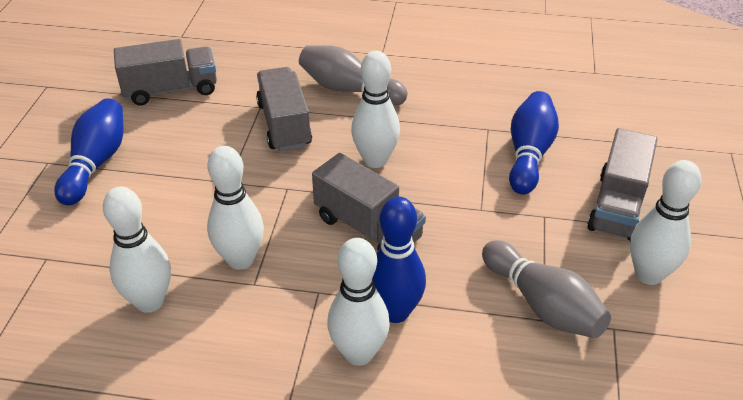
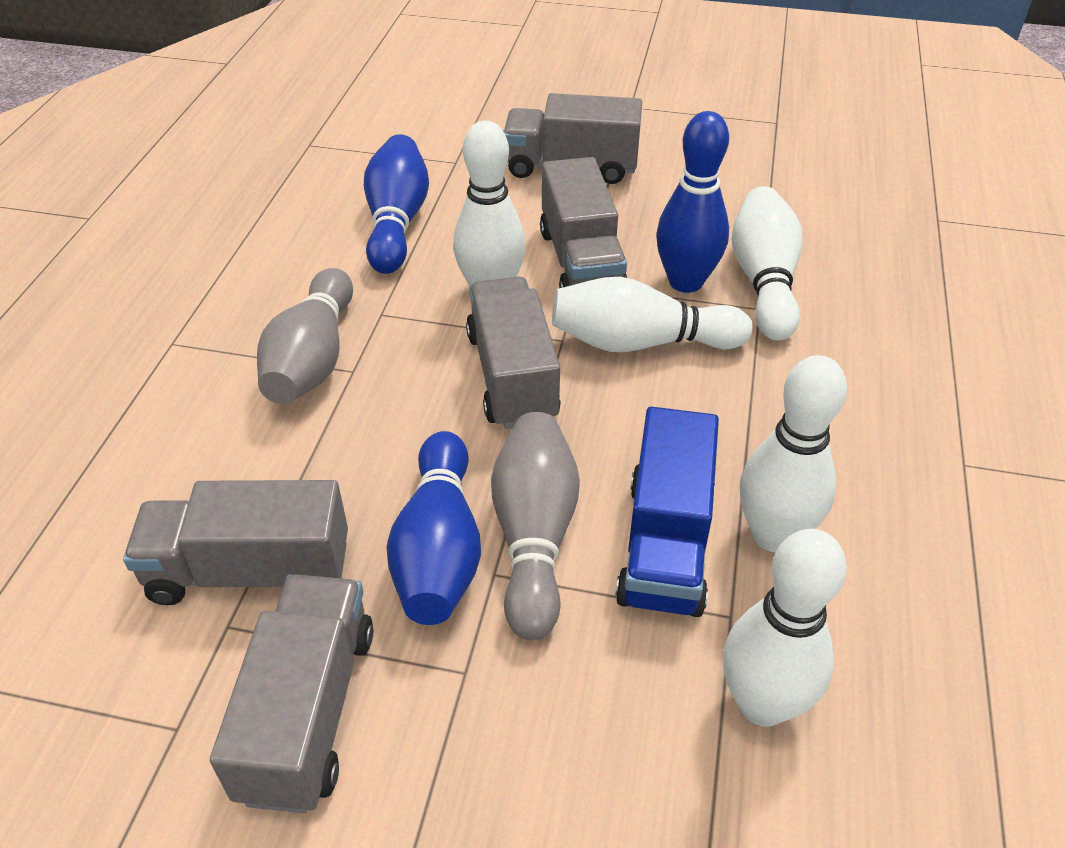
blue truck: none = 0 -> [615,407,719,617] = 1
grey truck: [114,39,217,105] [256,67,312,151] [312,153,426,250] [587,128,657,241] = 4 -> [123,480,348,605] [210,574,373,813] [466,277,561,429] [504,93,642,184] [540,157,627,288] = 5

